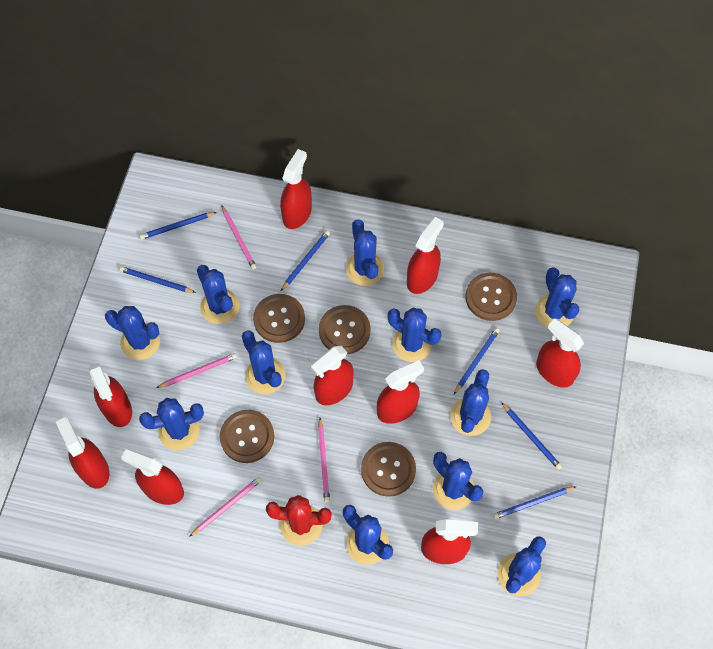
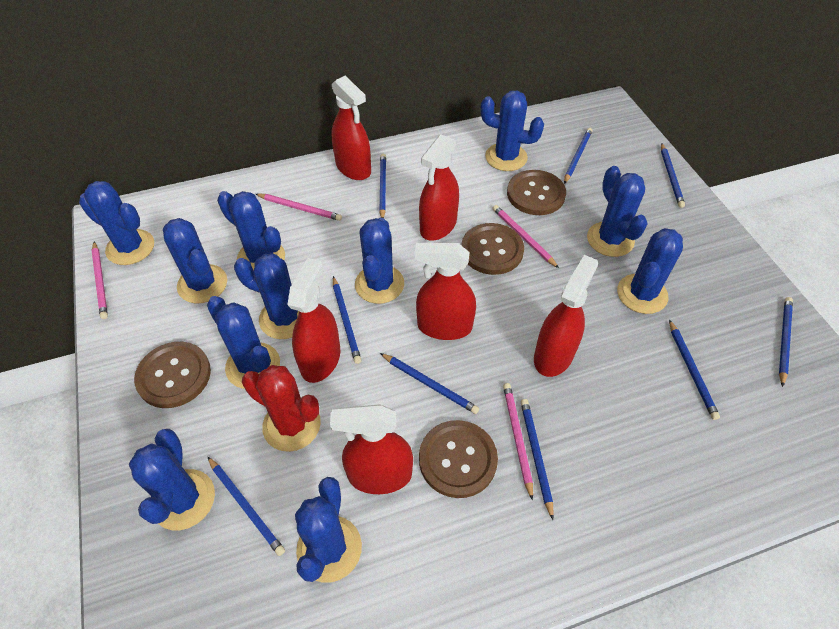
blue pencil: [119,266,196,293] [139,212,216,240] [281,230,330,291] [454,328,500,394] [493,486,576,519] [501,402,562,470] = 6 -> [208,457,285,556] [333,276,361,364] [379,154,386,218] [380,353,479,414] [521,399,554,520] [564,128,593,184] [661,143,685,208] [669,319,720,420] [779,297,793,387] = 9
brown button: [220,410,274,463] [253,294,305,343] [319,305,371,355] [361,442,416,497] [466,273,517,321] = 5 -> [134,342,211,408] [419,420,498,498] [461,223,524,275] [507,170,566,215] = 4
red spray bottle: [56,417,109,489] [89,362,132,427] [121,449,184,505] [280,149,312,229] [311,345,354,405] [377,360,424,424] [407,217,444,294] [421,519,478,564] [536,318,584,388] = 9 -> [287,258,340,383] [330,404,413,494] [331,76,371,180] [415,243,476,340] [419,134,459,241] [534,255,598,377] = 6

